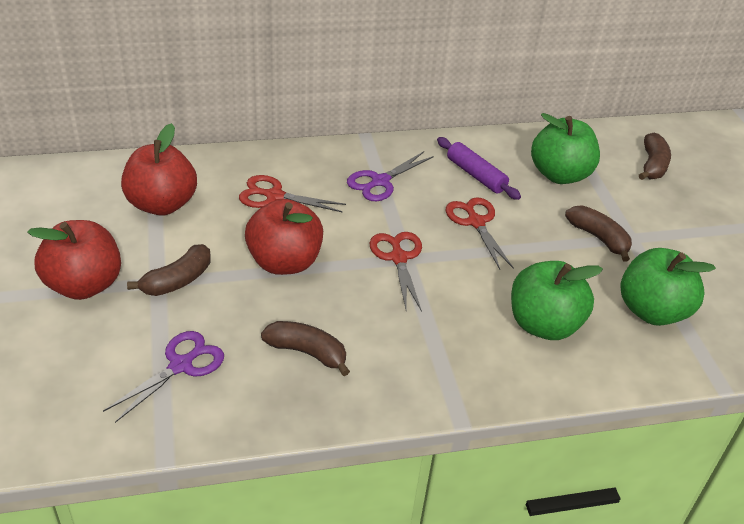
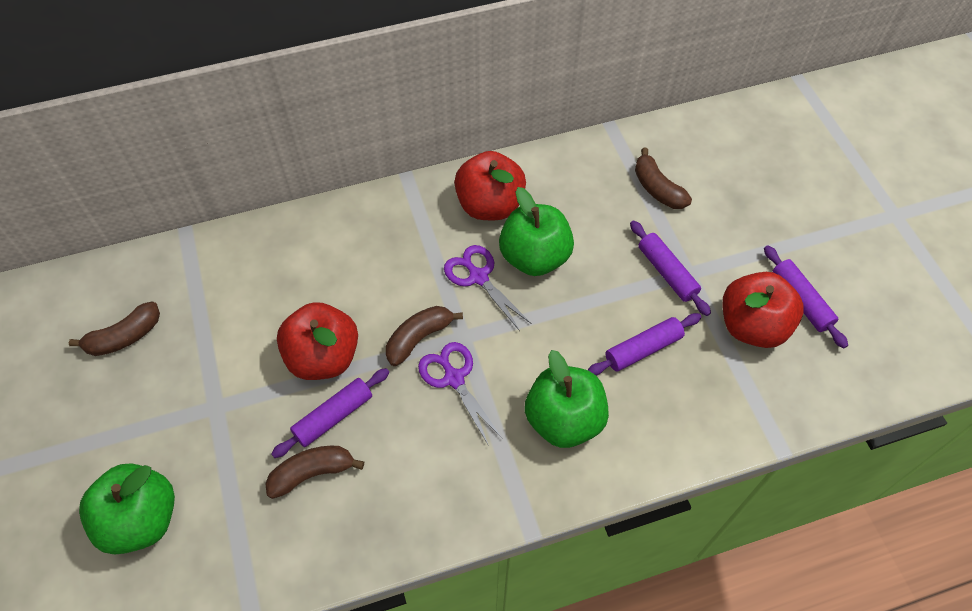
purple rolling pin: [437,137,521,200] = 1 -> [271,368,389,458] [588,313,701,376] [630,221,711,316] [764,245,848,348] = 4
red scissors: [239,175,346,212] [370,232,422,312] [446,197,514,269] = 3 -> none = 0

